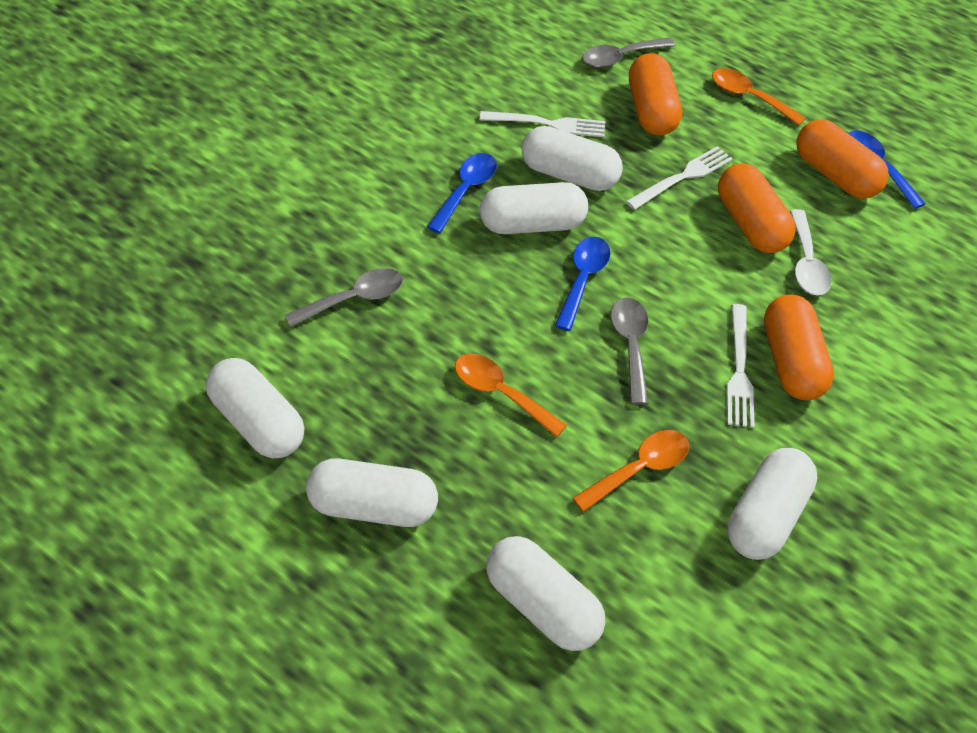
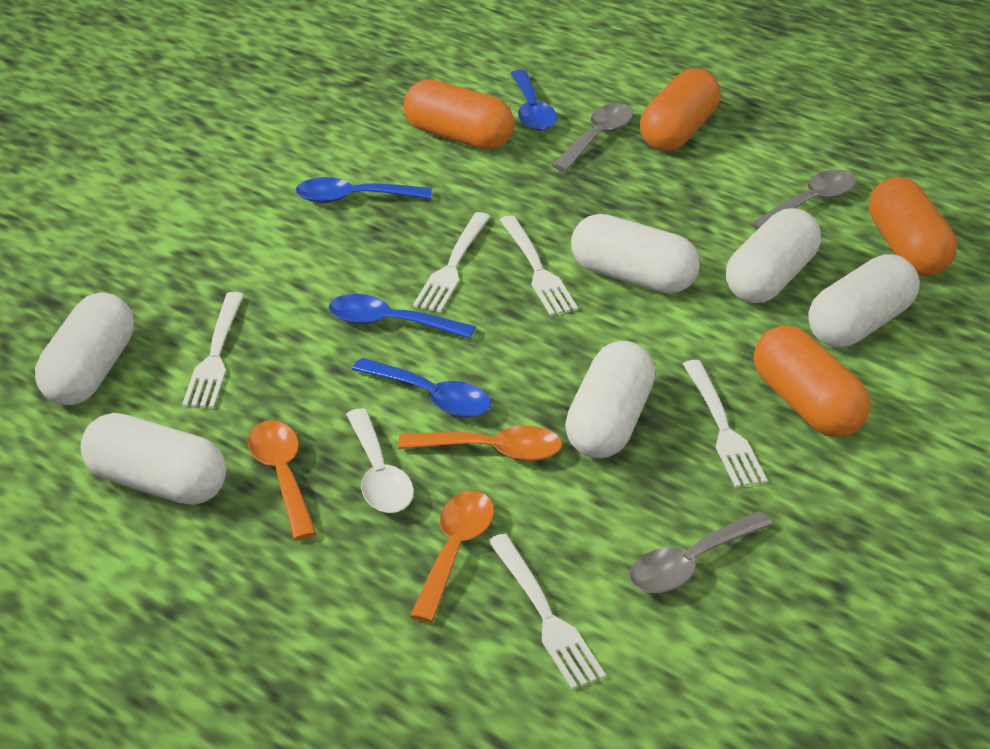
blue spoon: [427,153,497,233] [555,237,610,331] [848,130,926,209] = 3 -> [296,177,432,203] [328,294,475,339] [352,358,491,418] [511,70,557,131] = 4
white fork: [480,111,605,137] [626,146,733,210] [727,304,755,428] = 3 -> [182,292,244,408] [413,212,491,312] [488,534,606,690] [500,215,578,316] [683,360,768,488] = 5

